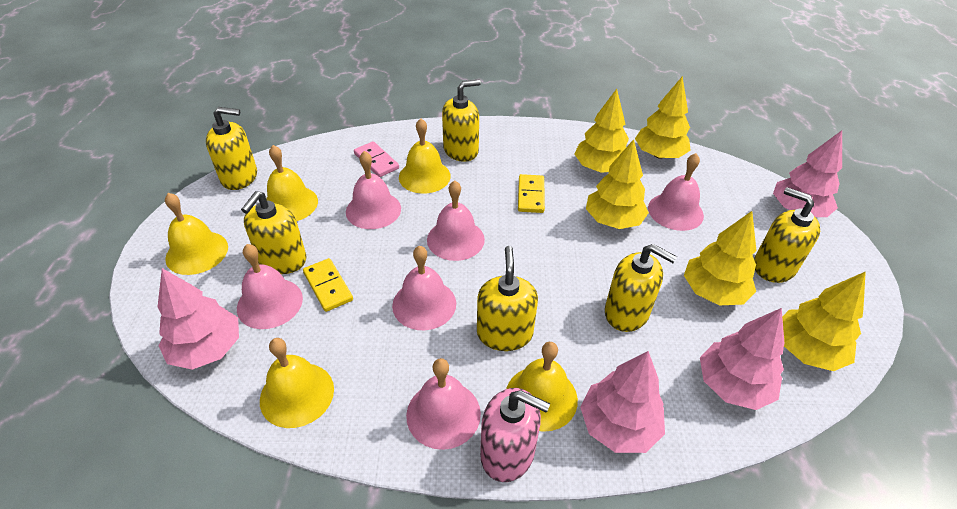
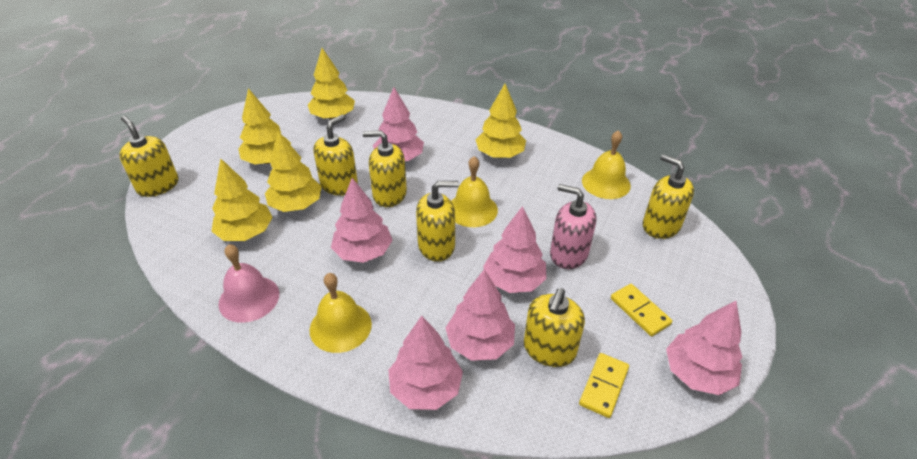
pink bell: [237,244,303,329] [346,151,401,229] [392,246,456,330] [406,358,481,450] [427,180,485,261] [648,153,704,231] = 6 -> [218,244,279,323] = 1
pink domino: [354,141,399,177] = 1 -> none = 0
pink tree: [158,268,239,370] [580,351,665,453] [700,308,784,410] [773,130,842,217] = 4 -> [331,178,393,263] [373,87,424,161] [388,316,463,410] [446,269,515,361] [483,206,547,293] [666,301,742,395] = 6
yellow bell: [165,193,228,275] [260,338,334,428] [266,145,318,221] [399,118,451,194] [506,342,578,432] = 5 -> [310,273,372,353] [451,156,498,227] [582,130,631,199] = 3

